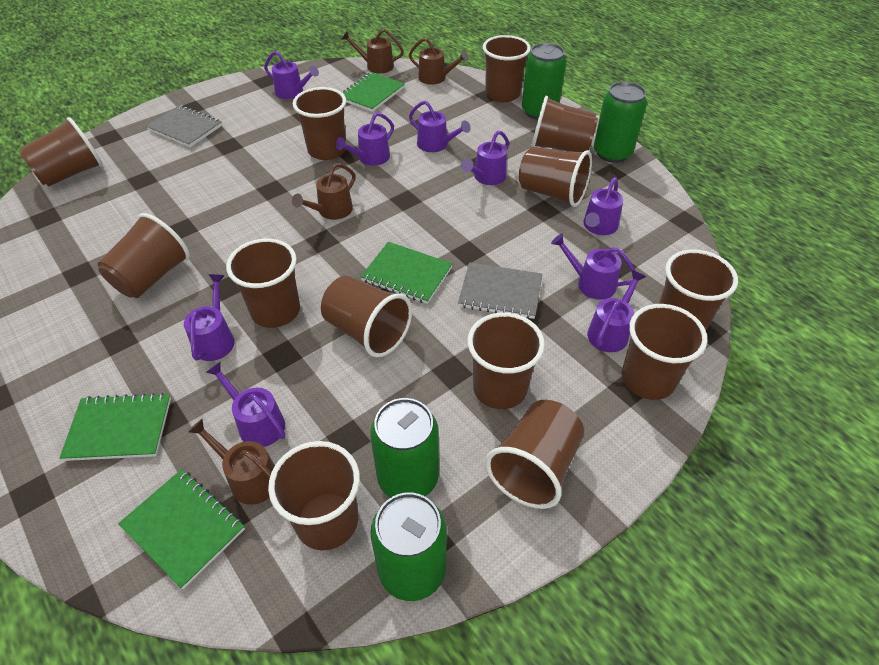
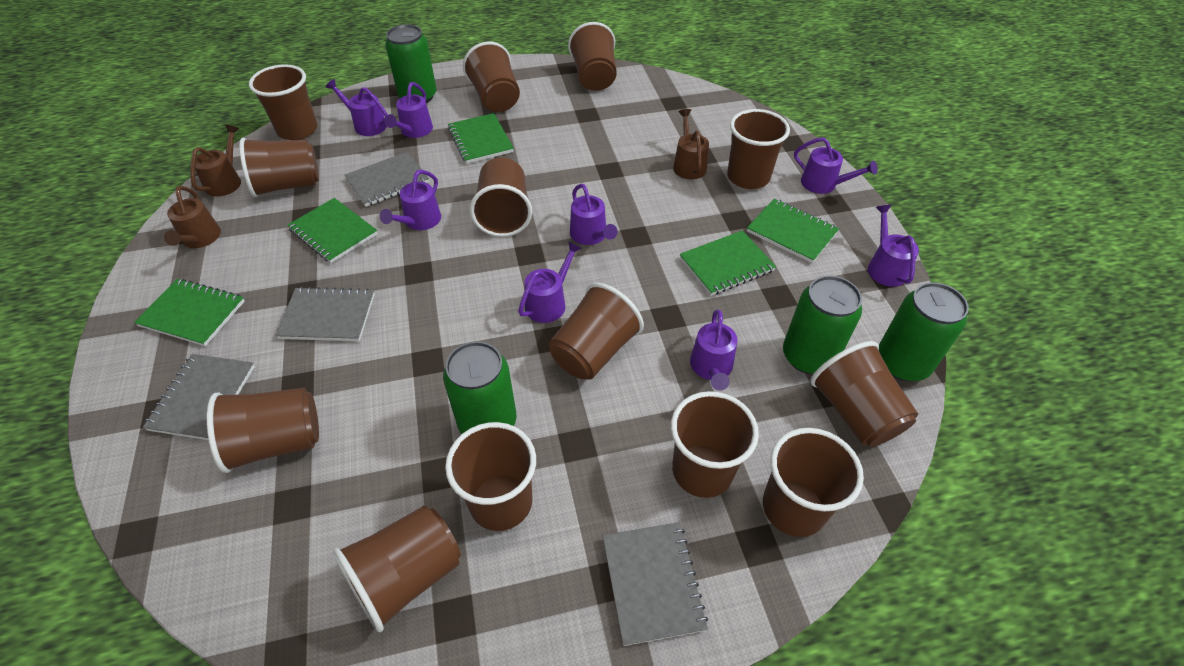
brown watering can: [188,418,275,505] [292,163,356,220] [341,29,404,73] [409,38,469,85] = 4 -> [164,186,221,248] [191,125,241,197] [673,109,709,179] = 3
green notebook: [60,393,171,461] [118,469,245,589] [342,72,405,112] [361,242,453,304] = 4 -> [134,279,245,346] [287,198,378,263] [448,113,514,164] [680,230,776,296] [747,199,839,263] = 5
grey notebook: [146,105,222,147] [458,262,543,319] = 2 -> [143,354,255,440] [275,287,375,341] [345,152,429,207] [603,522,708,646] = 4
purple watering can: [184,274,235,361] [206,362,285,447] [264,51,319,99] [335,112,394,166] [409,100,471,152] [461,131,509,185] [551,234,636,300] [583,177,623,235] [587,270,646,352] = 9 -> [326,79,388,136] [380,170,441,230] [384,82,433,138] [518,241,582,323] [570,184,618,245] [690,309,737,391] [794,137,878,194] [868,205,919,287] = 8

